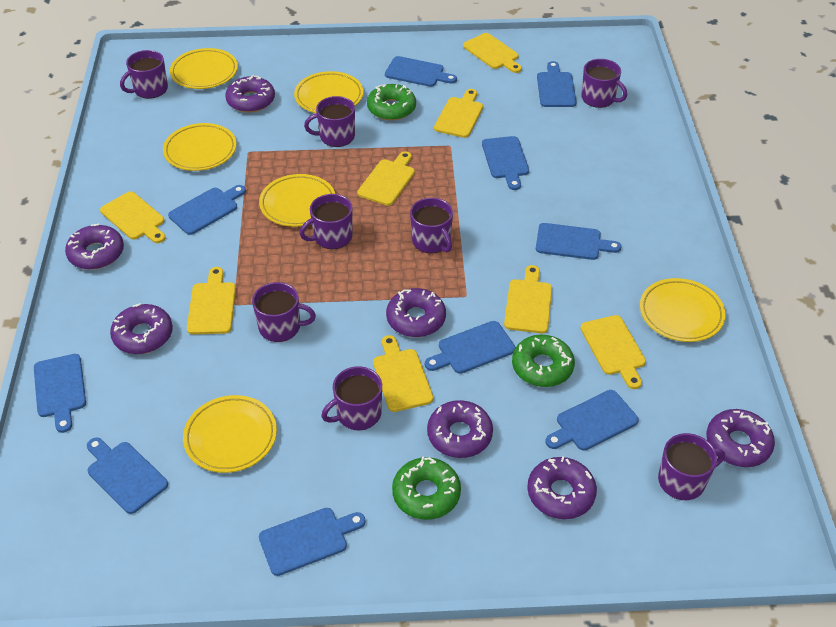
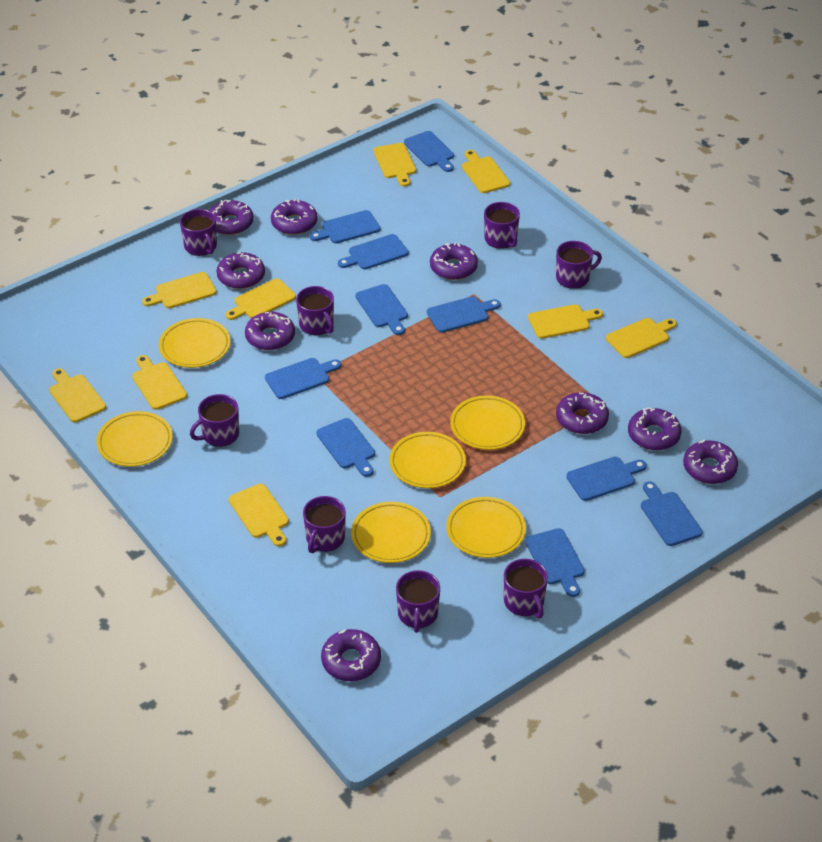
green donut: [367,84,416,120] [392,456,461,520] [512,335,575,387] = 3 -> none = 0
purple donut: [65,224,124,270] [110,303,173,354] [225,75,275,113] [386,288,446,337] [427,400,493,458] [527,456,597,519] [706,409,775,467] = 7 -> [209,200,254,235] [216,252,265,289] [245,312,295,350] [271,199,318,235] [321,629,381,681] [430,242,478,280] [556,392,609,434] [628,407,682,450] [683,440,738,484] = 9
yellow cutting board: [100,191,166,243] [187,267,236,334] [357,151,415,206] [373,335,433,412] [434,89,483,138] [463,33,522,73] [504,265,552,333] [580,315,646,389] = 8 -> [49,368,106,422] [132,355,187,410] [142,272,217,308] [226,279,296,320] [229,484,289,547] [373,143,416,187] [462,150,510,193] [528,304,603,339] [606,318,677,358] = 9

